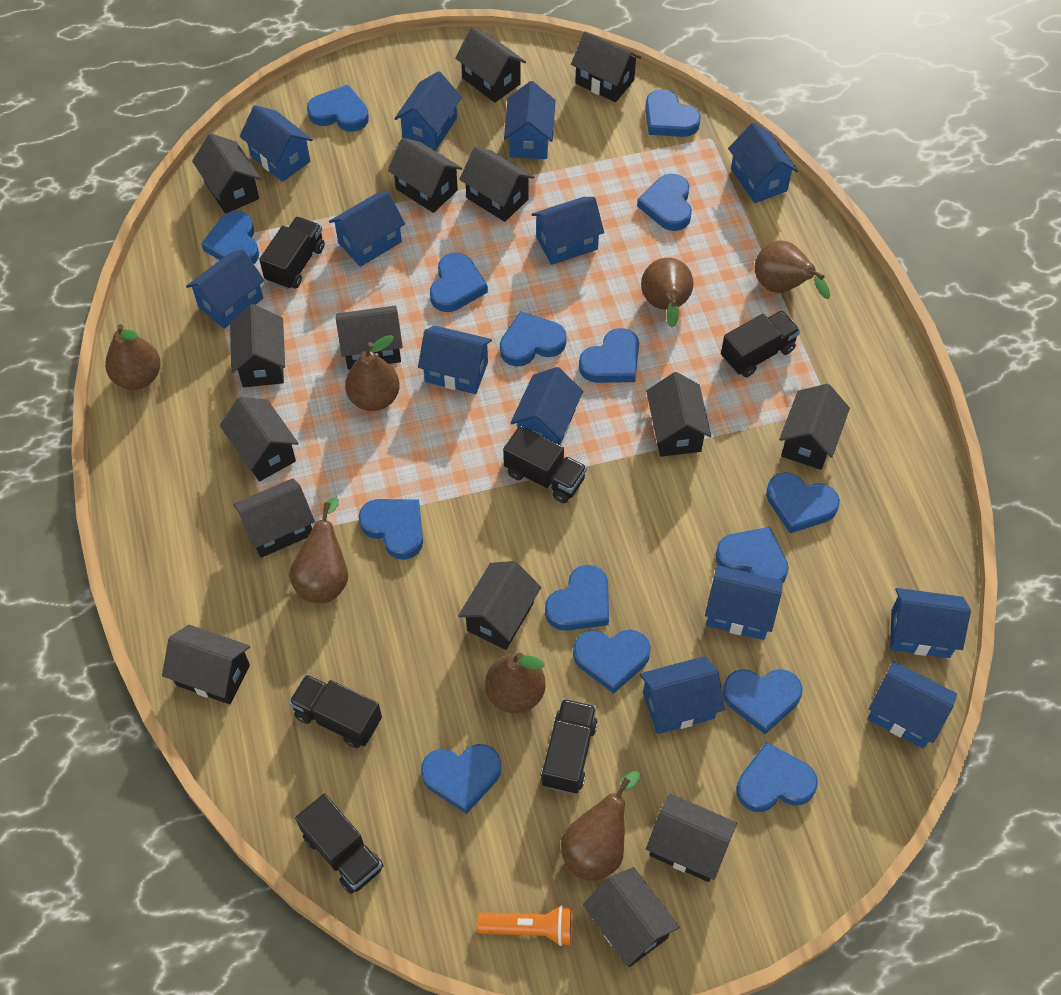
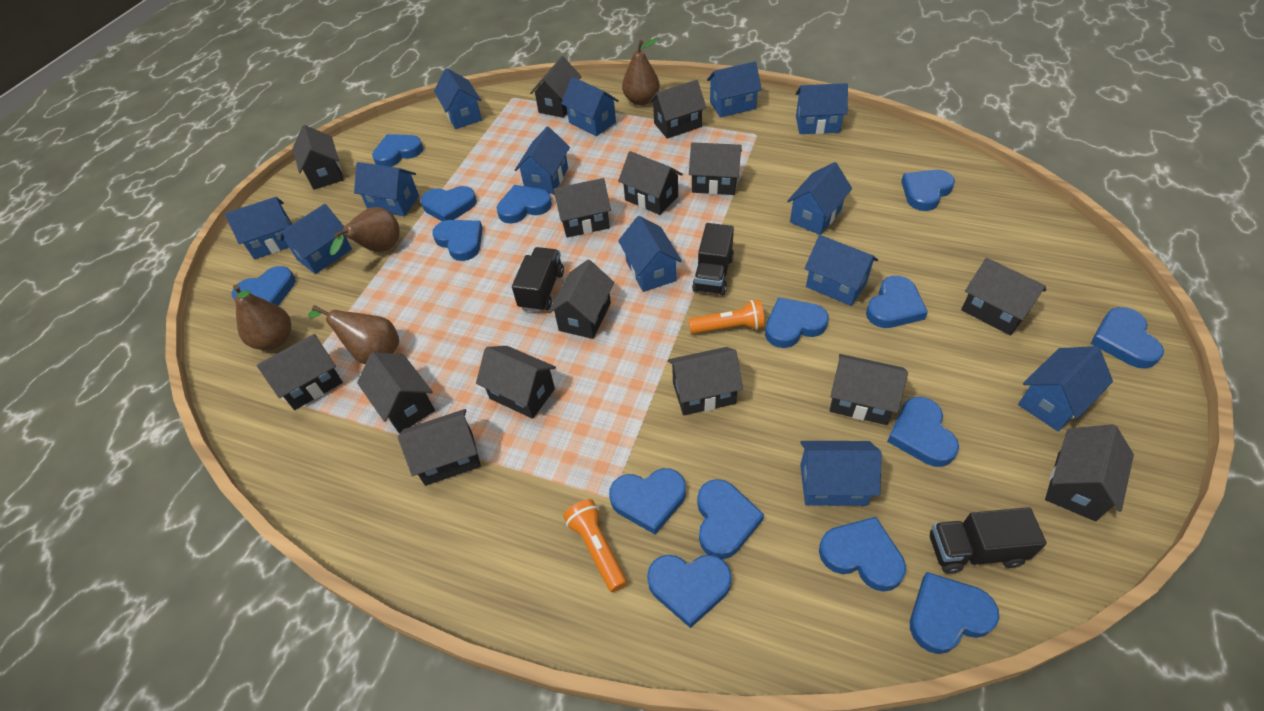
black truck: [259,217,325,289] [289,674,382,748] [295,794,384,894] [503,425,587,503] [541,699,598,794] [721,311,800,378] = 6 -> [512,247,564,312] [692,223,734,295] [930,507,1047,574] = 3
brown pear: [105,324,161,390] [289,497,348,603] [345,335,400,411] [485,652,546,713] [561,771,640,881] [641,258,694,328] [755,240,830,299] = 7 -> [233,285,291,350] [308,305,399,364] [330,207,400,255] [622,38,660,105] = 4
orange flashlight: [476,905,573,946] = 1 -> [563,499,627,592] [689,300,765,334] = 2

